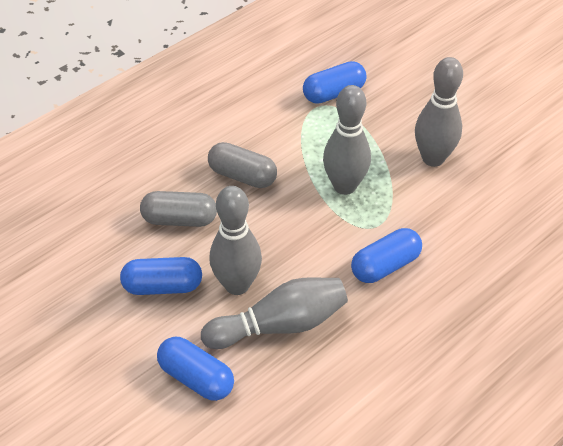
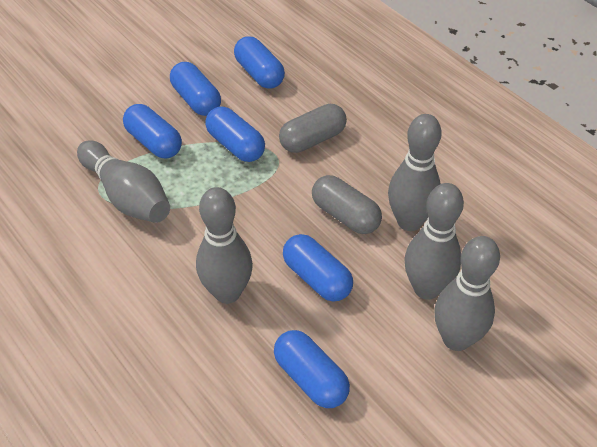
blue capsule: [120,257,202,295] [157,337,234,401] [303,61,366,104] [351,228,422,283] = 4 -> [123,104,182,159] [170,62,221,116] [205,107,265,162] [234,36,285,89] [274,330,350,408] [283,234,353,301] = 6
grey bowling pin: [201,277,348,349] [209,186,262,295] [323,85,371,195] [415,57,463,167] = 4 -> [77,140,170,223] [196,187,253,304] [388,114,441,231] [404,183,464,300] [434,236,500,351] = 5

